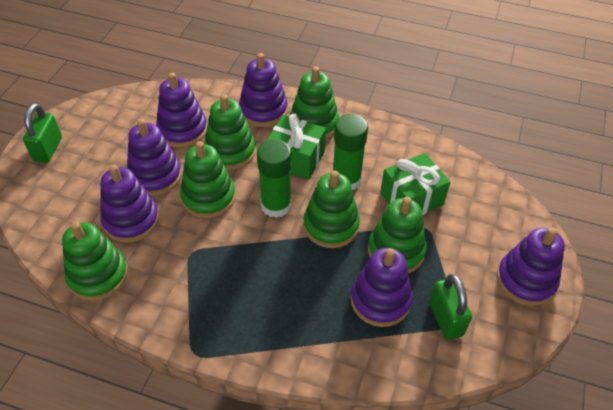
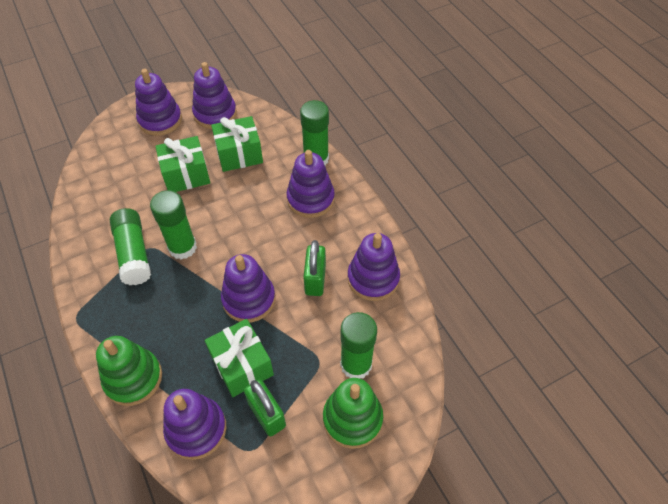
green gift: [266,113,326,180] [380,153,450,215] = 2 -> [155,136,210,192] [205,319,274,397] [211,116,263,172] = 3
green glue stick: [257,139,292,218] [333,114,368,190] = 2 -> [110,208,151,285] [150,190,197,260] [300,100,329,166] [340,312,377,378] = 4
green stacking toy: [62,222,128,301] [180,141,236,218] [204,94,256,170] [290,66,339,139] [303,171,360,248] [368,197,427,273] = 6 -> [96,336,162,406] [323,378,383,449] = 2

